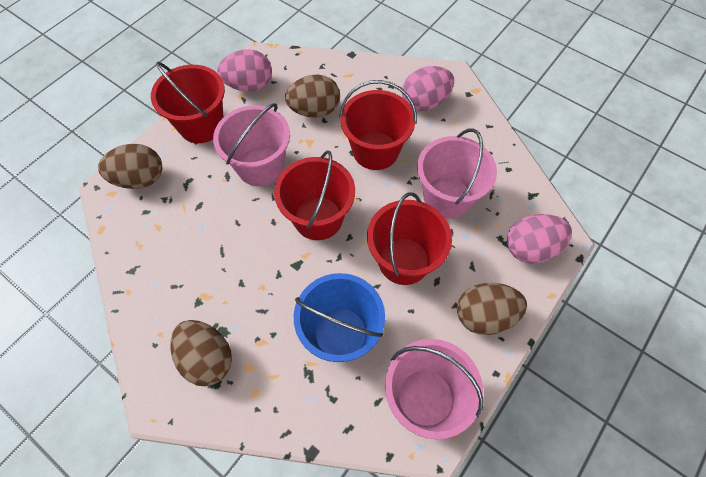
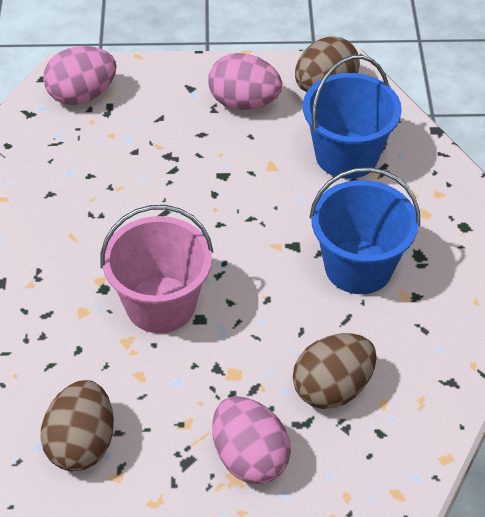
blue bucket: [294,273,385,362] = 1 -> [303,55,402,179] [309,167,420,294] = 2
brown egg: [98,144,162,189] [171,320,232,387] [285,74,340,118] [457,283,527,335] = 4 -> [40,380,114,471] [293,333,377,409] [295,36,360,92] = 3
pink bucket: [213,103,290,186] [385,339,483,439] [417,129,497,219] = 3 -> [100,205,213,333] = 1
red bucket: [151,62,225,143] [274,150,355,240] [339,80,417,170] [367,193,452,285] = 4 -> none = 0

